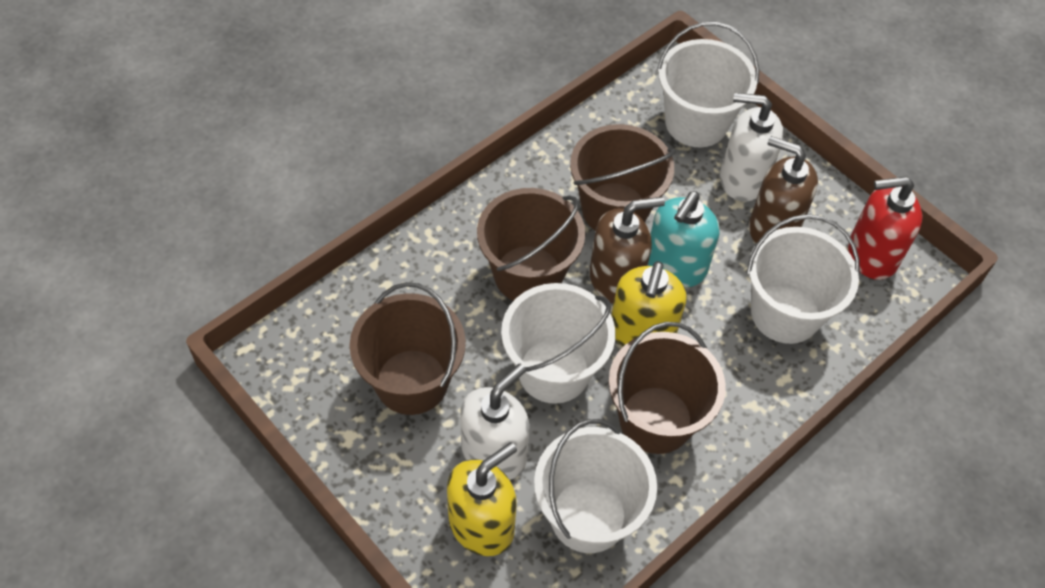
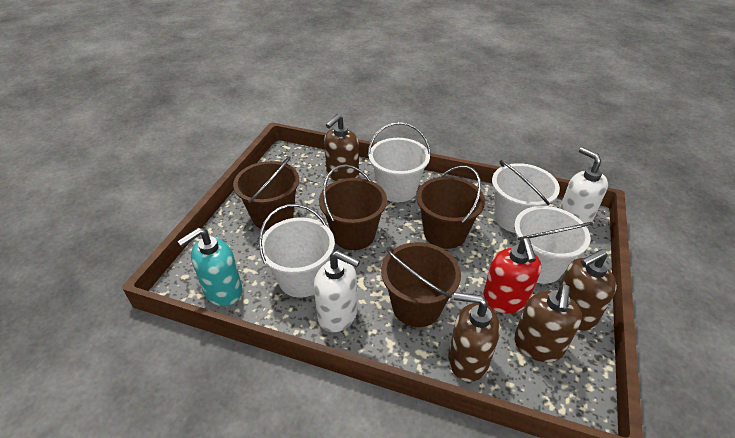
brown soap dispenser: [590,197,665,304] [749,136,818,244] = 2 -> [324,114,359,181] [448,292,500,382] [514,284,582,362] [558,249,617,331] = 4
yellow soap dispenser: [447,442,517,556] [611,261,687,346] = 2 -> none = 0

